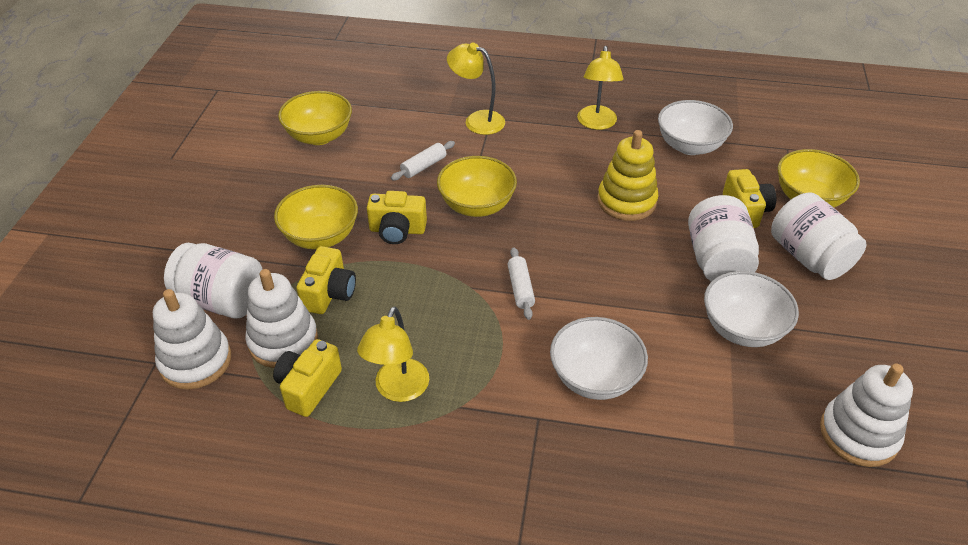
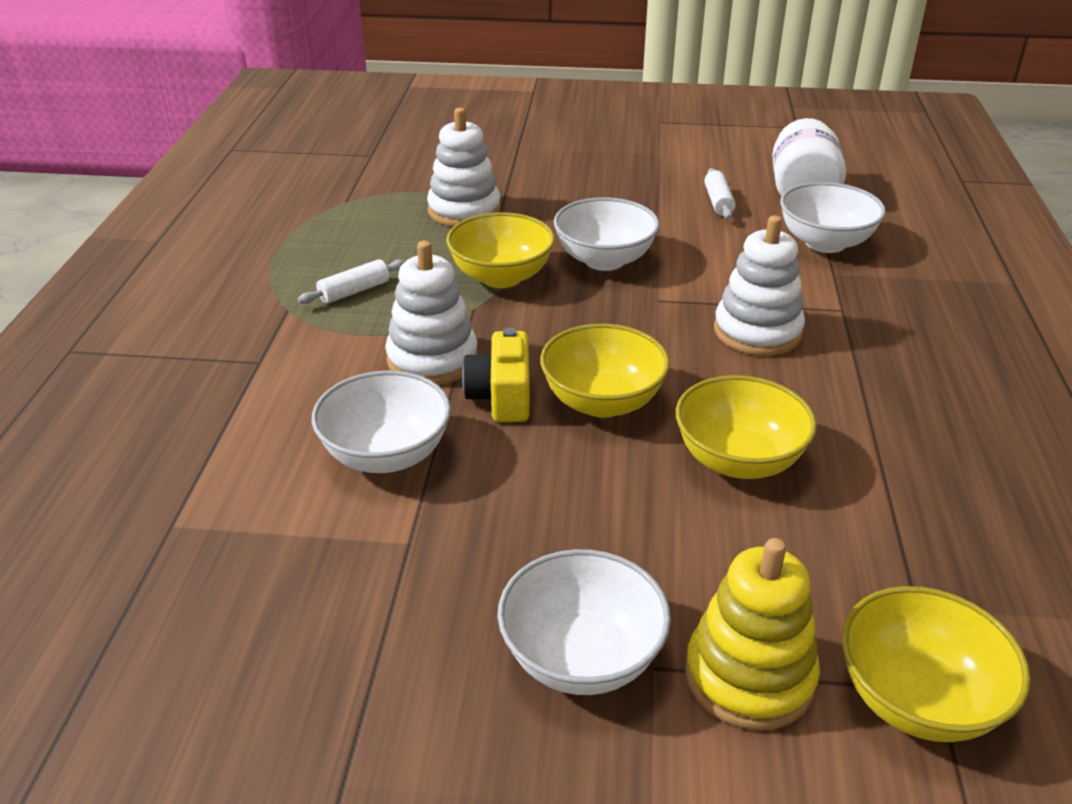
white bowl: [550,317,648,400] [658,100,733,155] [704,271,799,347] = 3 -> [312,371,451,473] [497,549,671,695] [554,197,659,271] [780,182,886,253] = 4
white jar: [164,243,263,319] [688,195,759,281] [771,192,867,280] = 3 -> [772,118,846,196] = 1
yellow camera: [273,339,342,417] [296,246,356,314] [367,191,427,244] [723,169,776,228] = 4 -> [462,328,530,422] = 1
yellow lamp: [357,306,429,402] [447,43,505,135] [577,46,623,130] = 3 -> none = 0

